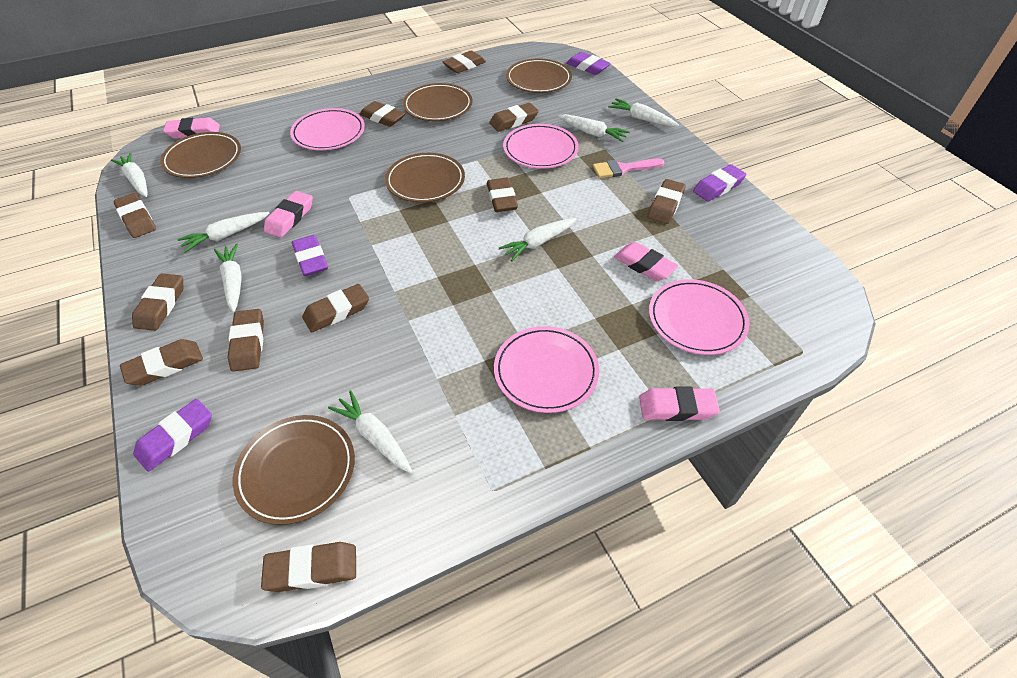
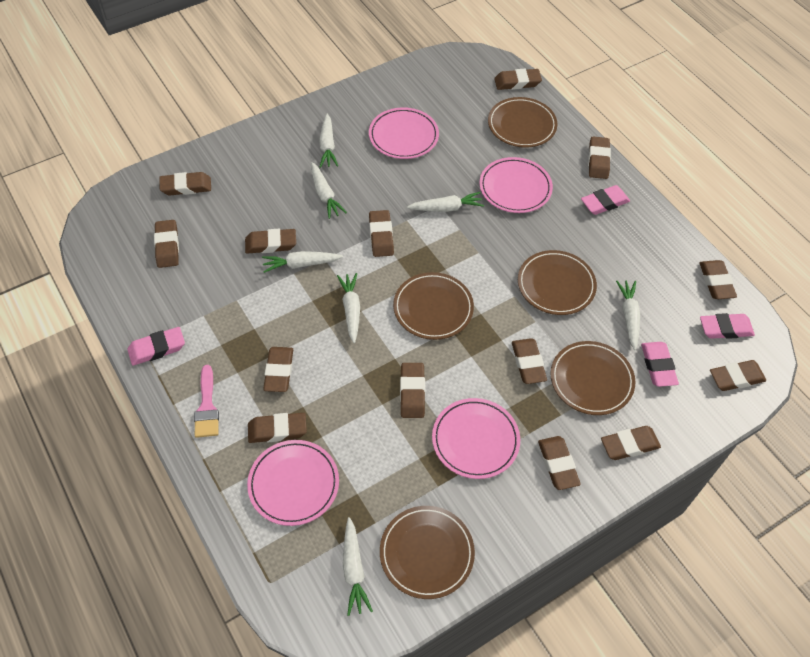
brown eraser: [114,193,156,238] [120,339,203,386] [132,273,183,331] [228,309,264,372] [261,542,356,592] [302,284,369,332] [360,101,405,127] [443,50,486,73] [487,178,518,212] [489,103,539,132] [648,179,686,224] = 11 -> [154,220,179,268] [159,172,211,195] [245,229,296,254] [248,413,307,443] [263,347,293,392] [369,210,394,257] [400,363,425,418] [494,69,542,90] [512,338,547,384] [538,436,581,490] [588,137,611,179] [601,426,661,460] [699,260,737,299] [710,360,766,391] = 14
purple eraser: [133,399,212,472] [292,235,328,276] [566,52,611,75] [693,164,746,201] = 4 -> none = 0

